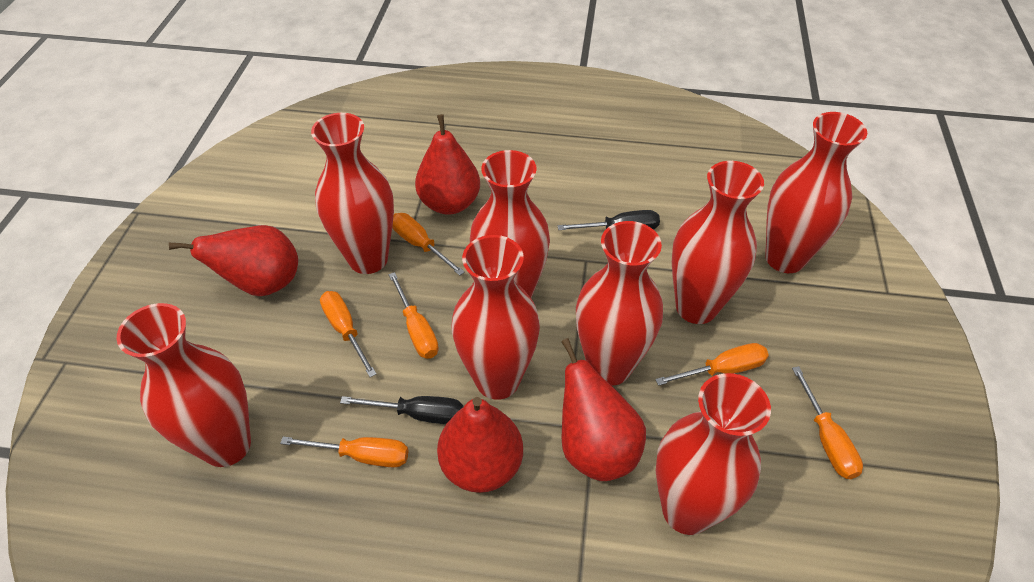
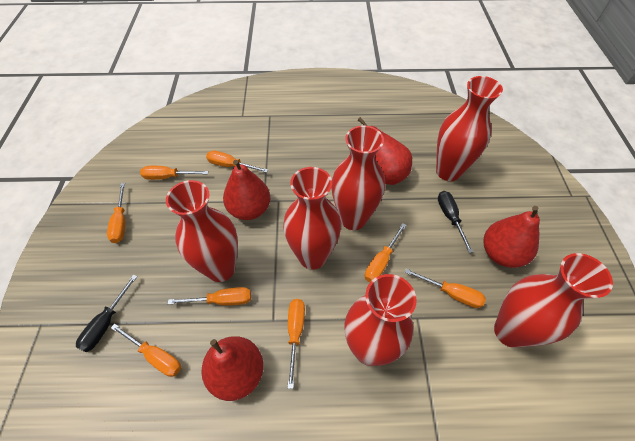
orange screwdriver: [280,437,409,468] [320,291,376,377] [389,272,439,359] [392,213,465,276] [655,343,769,386] [792,366,863,479] = 6 -> [107,183,126,243] [111,324,181,377] [140,166,208,180] [168,287,251,306] [206,151,268,173] [288,299,305,389] [365,223,407,282] [404,269,486,308] = 8
red vase: [116,303,251,467] [311,113,394,274] [452,235,540,400] [470,150,550,298] [576,221,663,386] [656,373,771,535] [672,161,764,324] [765,112,867,273] = 8 -> [166,180,238,282] [283,167,341,270] [331,125,385,230] [344,274,417,366] [436,76,503,181] [494,253,613,348] = 6

